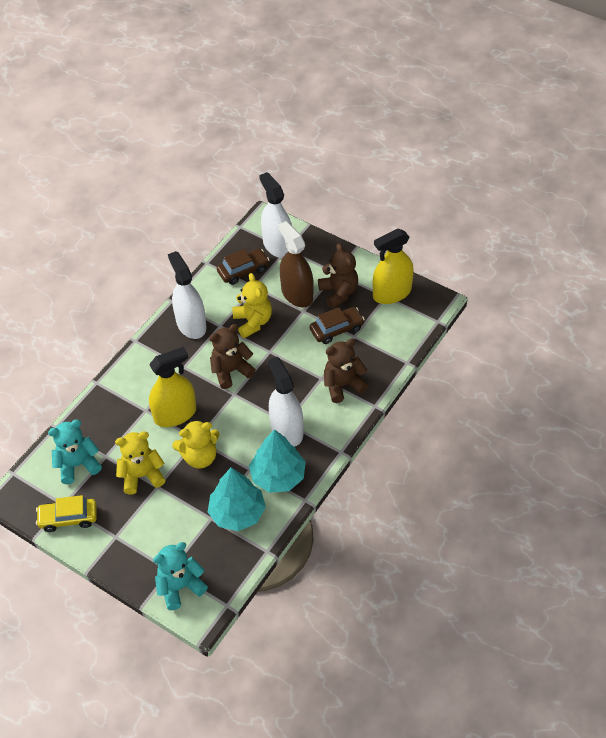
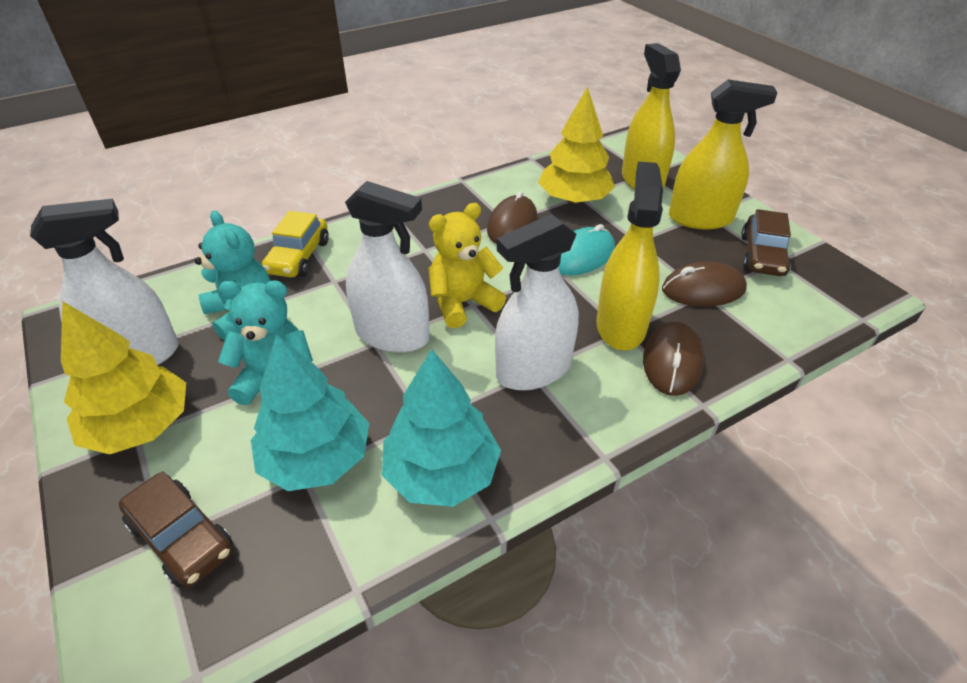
brown mouse: none = 0 -> [487,191,538,244] [643,321,704,396] [662,262,747,307] = 3
brown spray bottle: [278,221,314,308] = 1 -> none = 0
brown teddy bear: [209,324,256,389] [318,243,358,309] [324,339,368,403] = 3 -> none = 0
turquoise mouse: none = 0 -> [558,224,615,275] = 1
yellow spray bottle: [149,347,196,427] [373,228,414,304] = 2 -> [596,162,663,350] [622,43,681,190] [669,79,778,229] = 3
yellow teddy bear: [115,431,165,495] [172,420,220,469] [232,273,272,338] = 3 -> [428,203,506,329] = 1
yellow tree: none = 0 -> [61,301,186,454] [538,87,615,204] = 2

